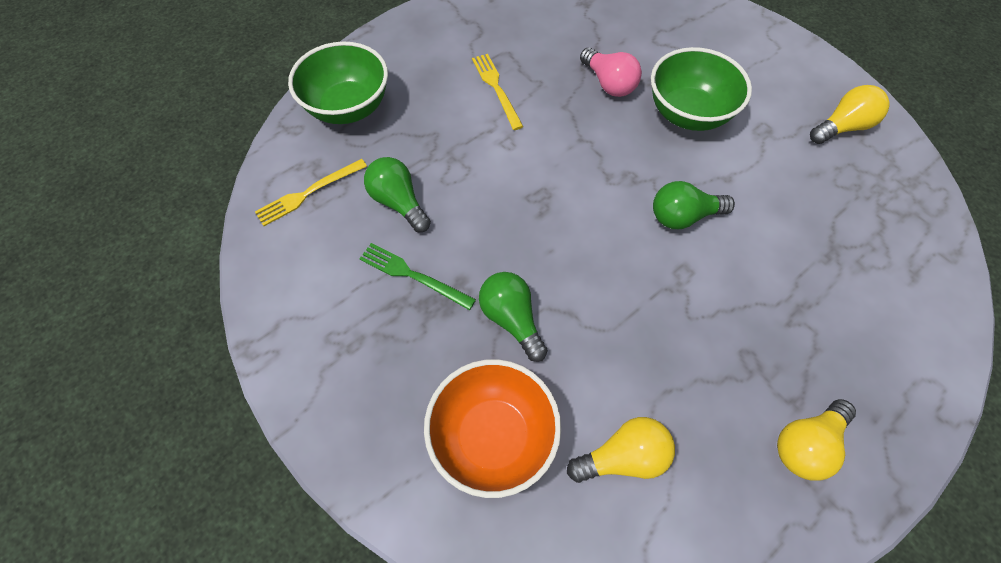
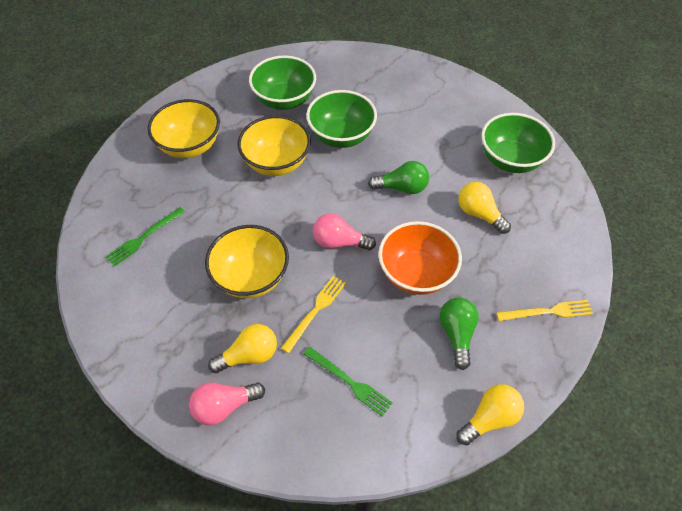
green bowl: [288,42,388,124] [651,47,752,131] = 2 -> [249,55,316,110] [306,90,377,148] [481,113,555,173] = 3
green fork: [359,243,476,310] = 1 -> [106,207,185,267] [303,346,393,417] = 2
green light bulb: [364,157,431,232] [479,272,548,362] [653,181,735,229] = 3 -> [368,161,429,194] [440,298,479,370] = 2
pink light bulb: [580,47,642,97] = 1 -> [189,382,265,425] [313,213,376,250] = 2
yellow bowl: none = 0 -> [148,99,220,158] [205,225,289,298] [238,115,311,176] = 3

